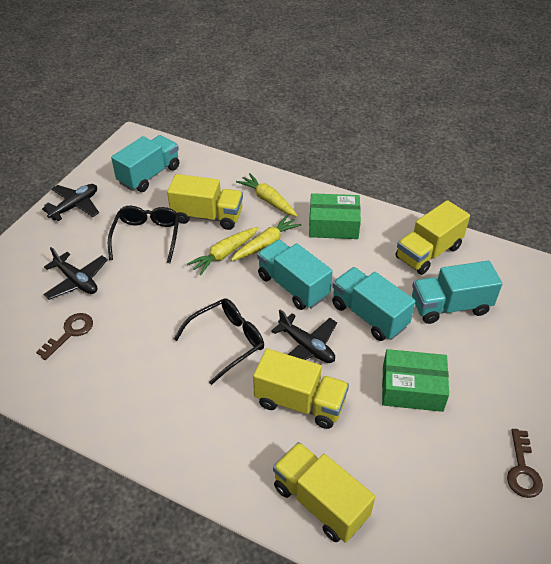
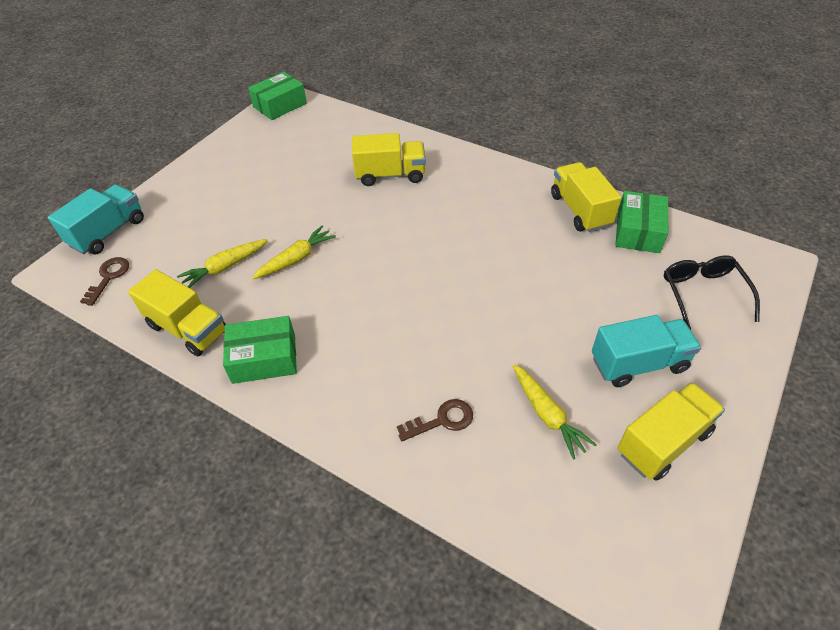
black glasses: [108,206,180,263] [174,298,264,385] = 2 -> [664,255,760,330] = 1
black plane: [42,184,99,221] [43,247,108,300] [271,309,337,363] = 3 -> none = 0
green box: [309,193,361,239] [382,349,449,412] = 2 -> [223,316,297,384] [248,72,307,120] [615,191,668,253] = 3
turquoise truck: [111,135,179,192] [257,240,333,310] [332,267,416,341] [412,261,502,324] = 4 -> [48,185,144,255] [592,315,701,387] = 2

